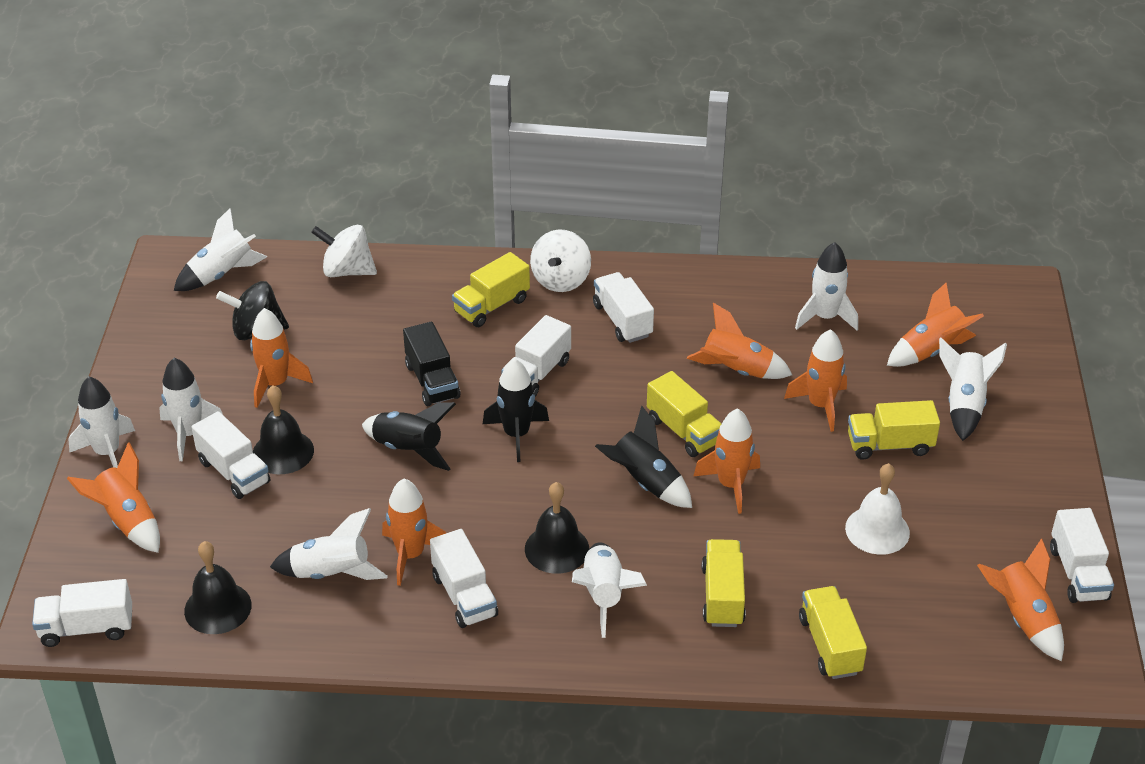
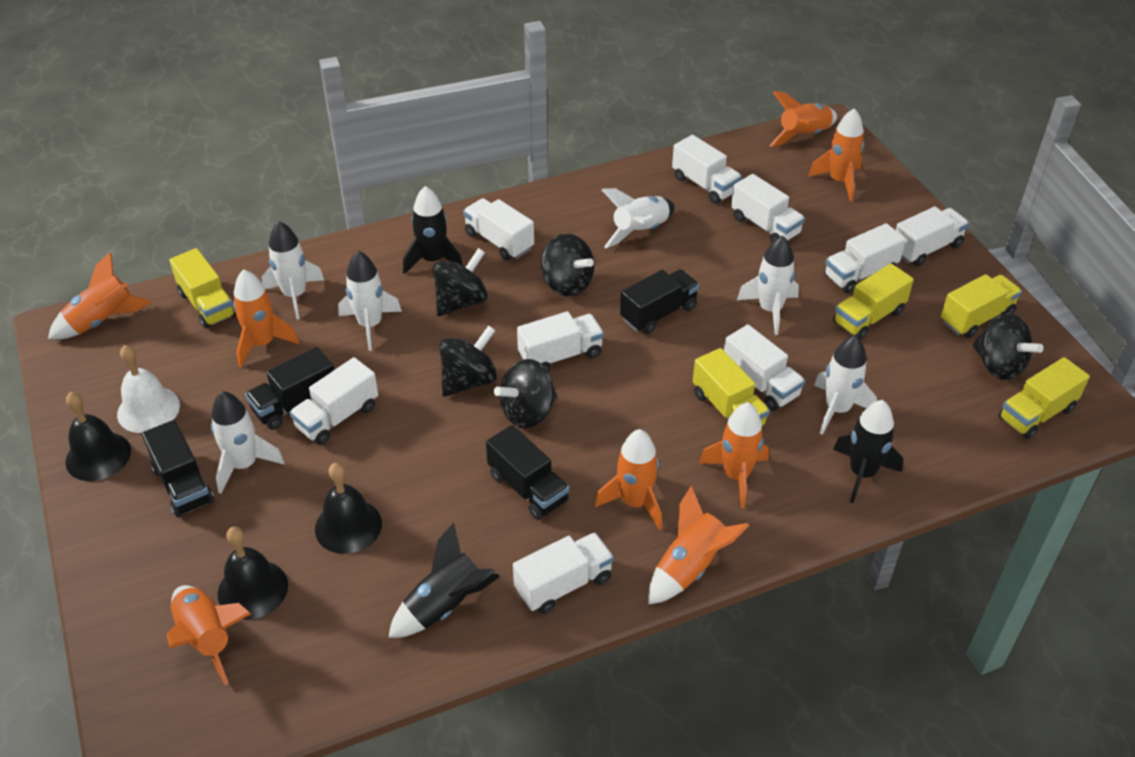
black spinning top: [216,281,289,340] = 1 -> [433,248,488,316] [439,325,497,396] [494,359,557,429] [541,233,594,297] [973,313,1043,380] = 5
black truck: [403,322,460,406] = 1 -> [142,420,214,517] [245,347,334,430] [486,425,569,520] [620,269,699,334] = 4
white rocket: [68,376,135,468] [159,358,223,461] [174,208,267,291] [270,508,388,580] [572,542,647,638] [795,242,858,330] [939,338,1007,441] = 7 -> [211,391,285,494] [262,221,324,320] [338,251,402,351] [602,188,675,248] [737,235,799,335] [814,335,877,435] = 6
white spinning top: [311,225,377,277] [530,230,591,292] = 2 -> none = 0
white truck: [32,579,132,647] [191,411,270,499] [430,529,498,628] [501,315,571,396] [593,272,654,343] [1050,508,1114,603] = 6 -> [290,357,378,445] [463,198,534,260] [513,532,614,614] [517,311,604,371] [672,135,742,204] [724,325,805,411] [731,174,805,242] [824,223,906,293] [896,207,969,266] = 9

